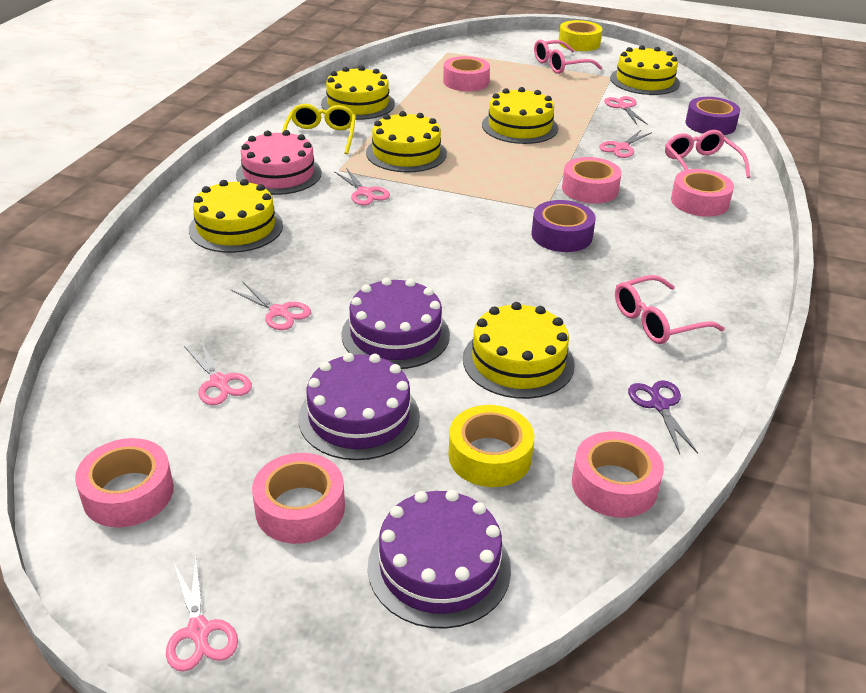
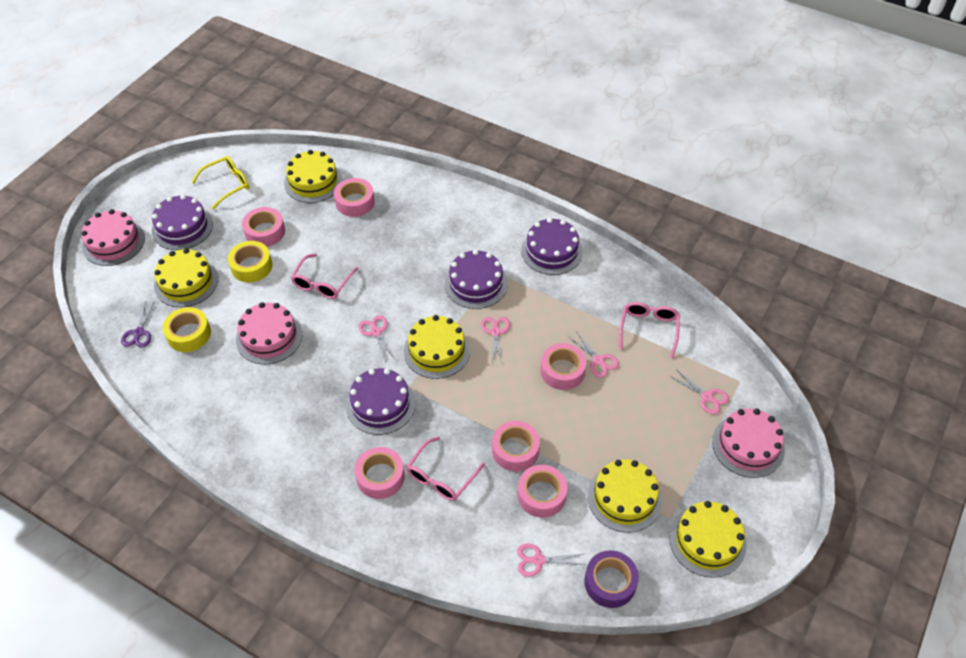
pink cake: [236,130,322,195] = 1 -> [81,209,145,266] [236,302,302,364] [712,408,785,478] = 3
pink scissors: [166,558,238,671] [184,341,252,405] [230,282,311,330] [334,168,390,205] [599,129,652,158] [604,96,648,125] = 6 -> [359,315,396,362] [481,317,510,364] [517,543,586,577] [568,331,619,377] [670,369,729,414] = 5
purple cake: [299,353,420,460] [341,277,450,369] [368,490,511,629] = 3 -> [152,195,213,250] [346,368,415,435] [445,250,508,309] [521,218,583,275] = 4
purple tape: [532,200,596,252] [686,97,740,135] = 2 -> [584,550,639,608] = 1
yellow cake: [189,179,283,253] [321,66,395,120] [366,111,447,172] [463,302,575,399] [482,87,558,144] [610,45,680,95] = 6 -> [154,248,218,307] [284,150,342,203] [404,315,470,379] [588,459,662,532] [669,501,747,578] = 5

